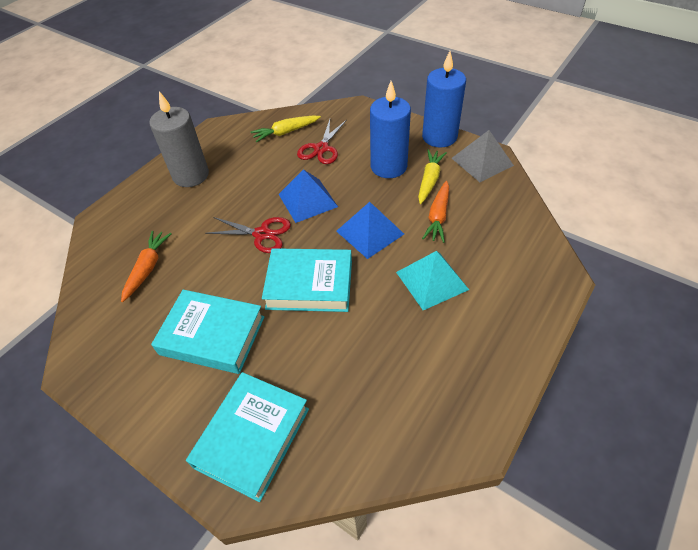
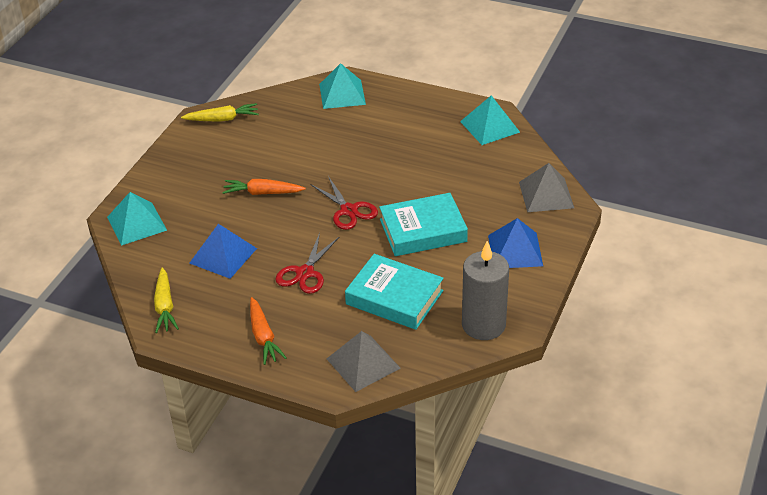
blue candle: [370,81,411,178] [422,51,466,148] = 2 -> none = 0
grey pyramid: [451,130,514,182] = 1 -> [327,331,401,392] [519,163,574,212] = 2
turquoise book: [151,290,264,374] [186,372,309,502] [262,248,352,312] = 3 -> [345,254,444,330] [379,193,468,256] = 2
turquoise pyramid: [396,251,469,310] = 1 -> [107,192,167,245] [319,63,366,109] [460,95,520,145] = 3

